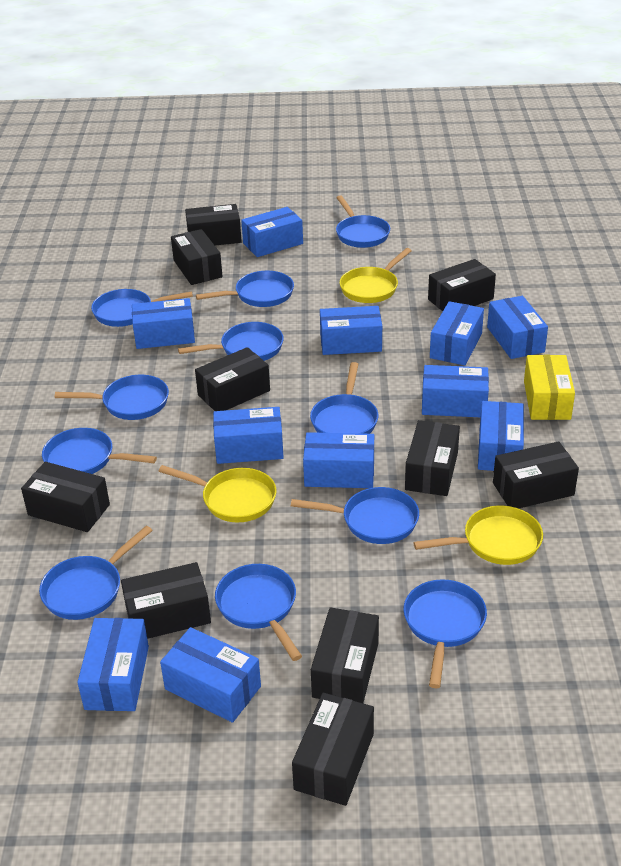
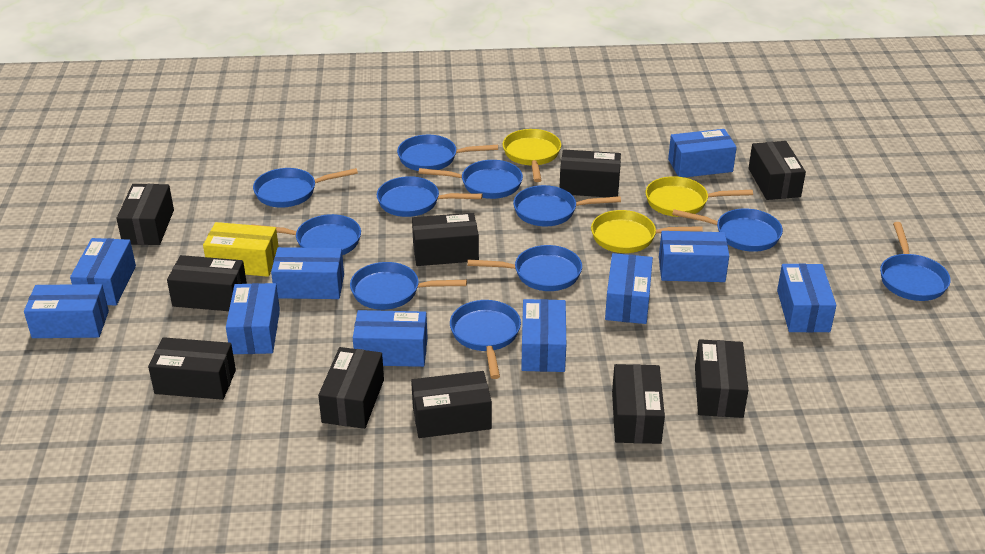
blue box: [77,618,149,711] [132,298,195,349] [160,627,261,723] [213,407,284,464] [241,207,303,257] [303,432,374,488] [320,306,382,355] [422,365,489,417] [430,301,484,365] [478,401,524,471] [487,296,548,359] = 11 -> [24,284,109,338] [70,238,136,306] [226,283,280,354] [271,247,344,299] [353,310,428,367] [521,299,566,372] [605,253,653,324] [659,231,729,282] [668,129,737,178] [777,263,836,333] = 10

